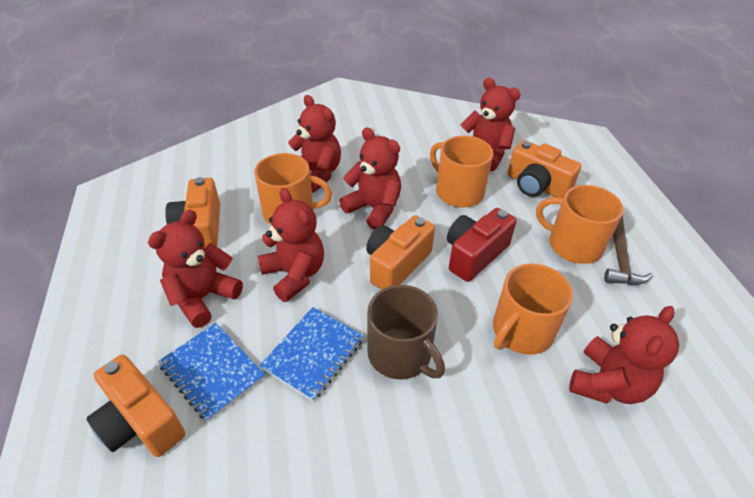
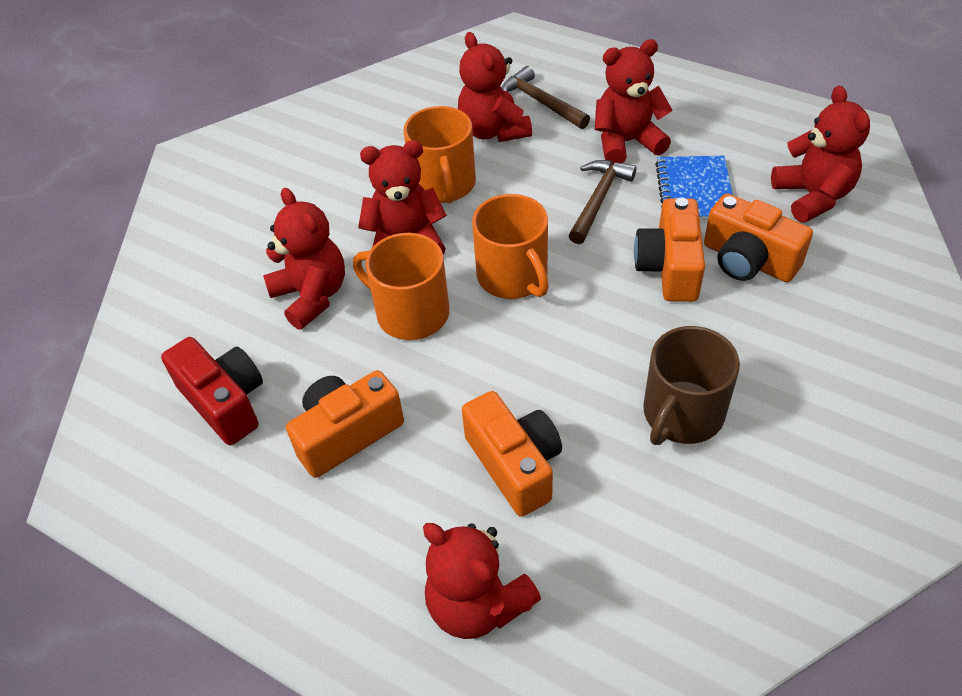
blue notebook: [158,323,265,422] [260,307,364,401] = 2 -> [655,156,733,220] = 1
brown hammer: [604,215,653,285] = 1 -> [501,66,590,129] [568,160,637,244] = 2
orange mug: [254,153,332,225] [430,135,493,207] [493,264,573,355] [536,185,624,264] = 4 -> [353,233,449,340] [404,106,476,204] [472,194,549,299] = 3

